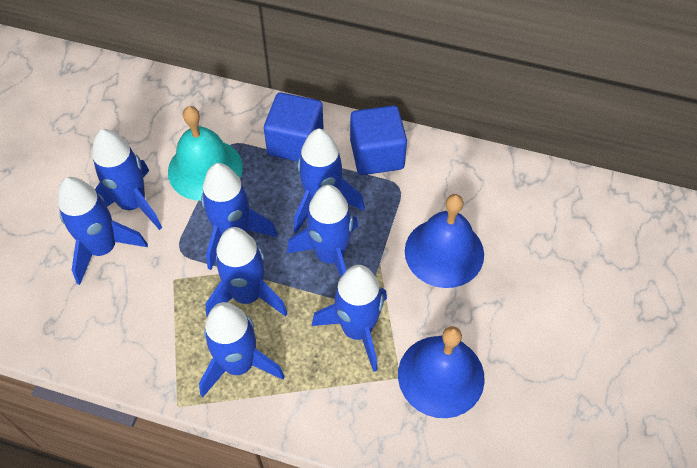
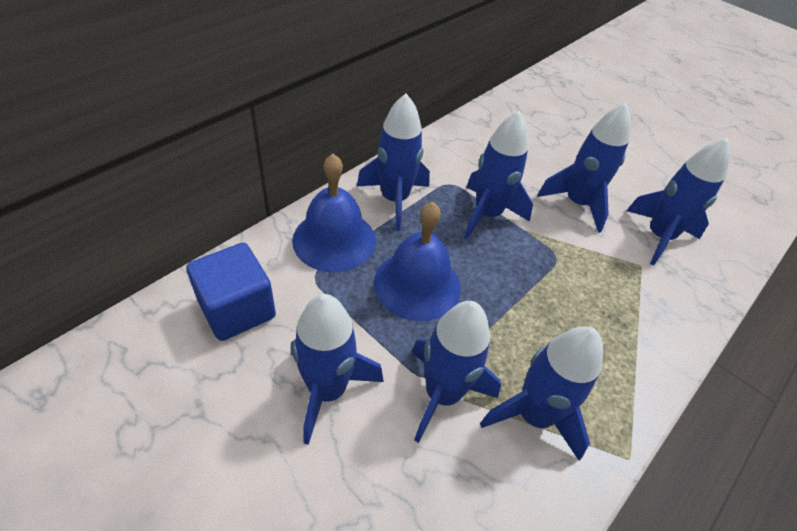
blue cube: [264,92,324,162] [350,105,407,175] = 2 -> [186,243,276,341] = 1
blue rocket: [58,177,148,285] [92,129,162,230] [199,302,285,397] [201,163,278,270] [205,227,288,317] [287,185,358,278] [294,129,365,233] [312,265,387,372] = 8 -> [291,294,384,445] [357,94,430,231] [412,301,501,443] [464,111,533,239] [480,326,603,461] [537,103,631,233] [626,138,731,266] = 7
turquoise bell: [168,106,243,201] = 1 -> none = 0

